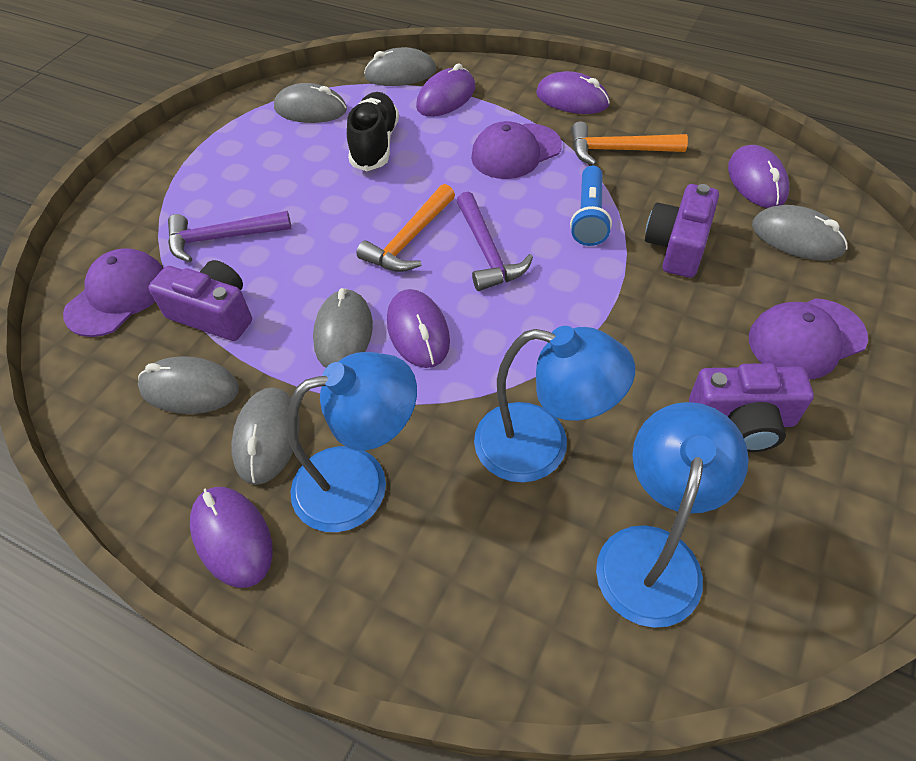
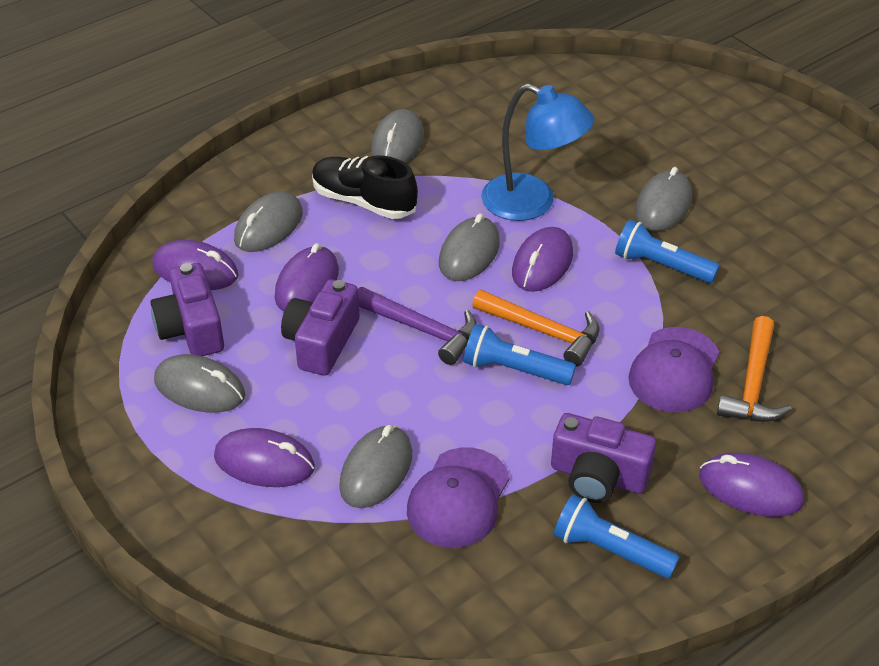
blue flashlight: [570,166,612,246] = 1 -> [464,324,576,385] [554,494,680,578] [615,220,720,283] = 3
blue lamp: [287,352,417,532] [474,326,635,483] [596,402,749,628] = 3 -> [481,84,594,221] = 1
purple cap: [63,248,163,337] [471,121,562,179] [749,298,868,380] = 3 -> [407,447,510,548] [629,327,719,412] = 2
purple hammer: [168,211,291,262] [456,192,533,291] = 2 -> [358,287,477,365] = 1

